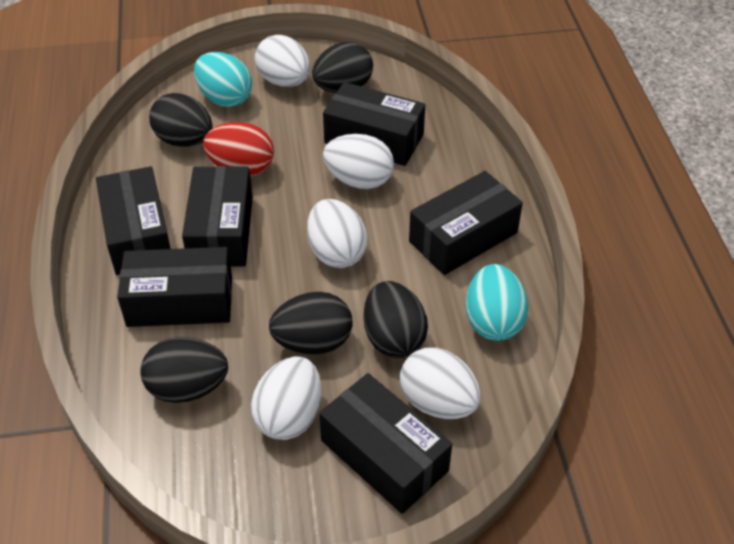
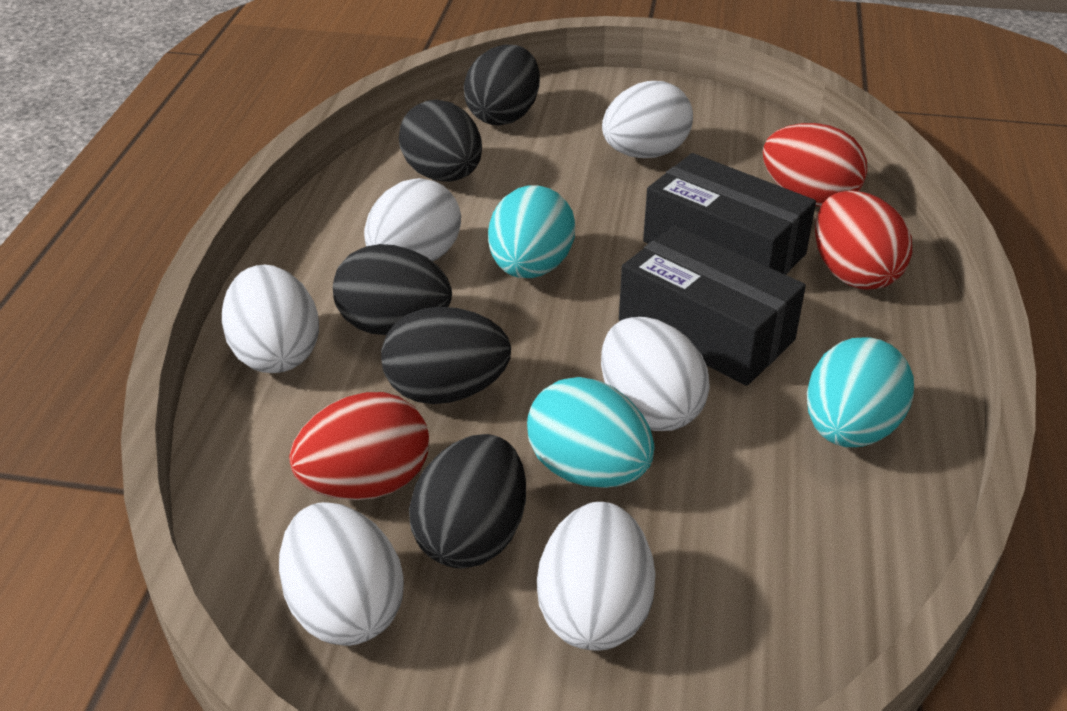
black box: [96,166,171,275] [117,247,232,327] [182,166,253,266] [319,373,452,514] [323,82,425,166] [409,171,523,275] = 6 -> [619,225,806,386] [643,153,816,275] = 2
red egg: [203,122,274,176] = 1 -> [289,392,429,500] [763,123,867,207] [815,190,912,290] = 3
turquoise egg: [194,52,252,107] [466,264,528,341] = 2 -> [488,186,575,278] [527,377,654,488] [807,337,914,447] = 3
white egg: [251,356,322,440] [255,35,310,87] [307,199,368,268] [323,134,394,189] [400,348,481,419] = 5 -> [222,265,319,373] [279,502,404,646] [364,178,461,262] [537,502,656,651] [601,317,710,431] [602,81,693,158] = 6

